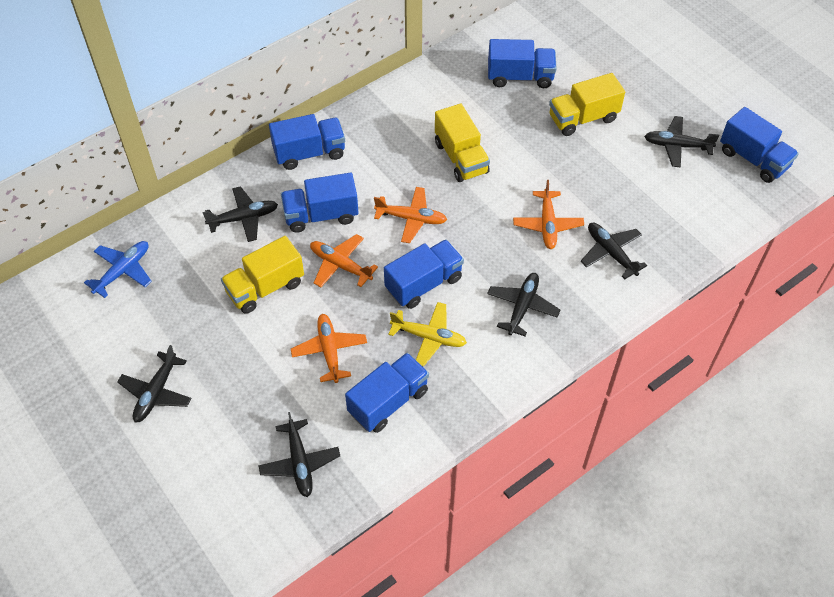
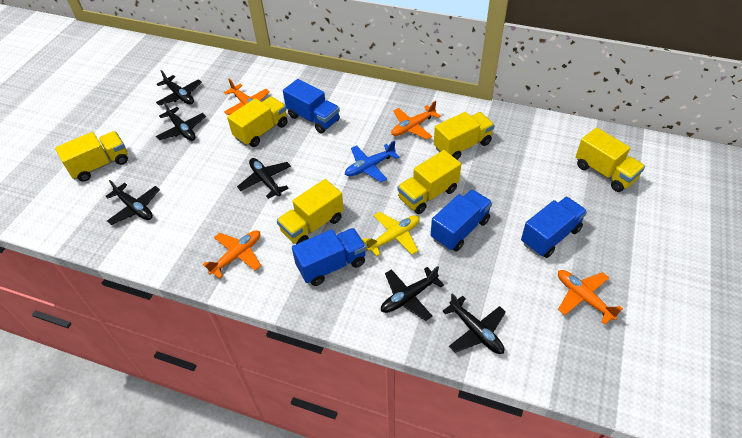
blue truck: [269,114,345,170] [281,173,359,233] [345,353,429,433] [384,240,464,309] [488,39,556,88] [720,107,799,183] = 6 -> [283,79,340,133] [292,228,366,286] [431,190,492,252] [521,197,587,258] = 4
yellow truck: [221,236,304,314] [435,103,490,182] [549,73,625,136] = 3 -> [55,131,128,182] [227,97,288,147] [277,179,344,244] [397,150,461,214] [434,112,495,160] [576,128,645,192] = 6

